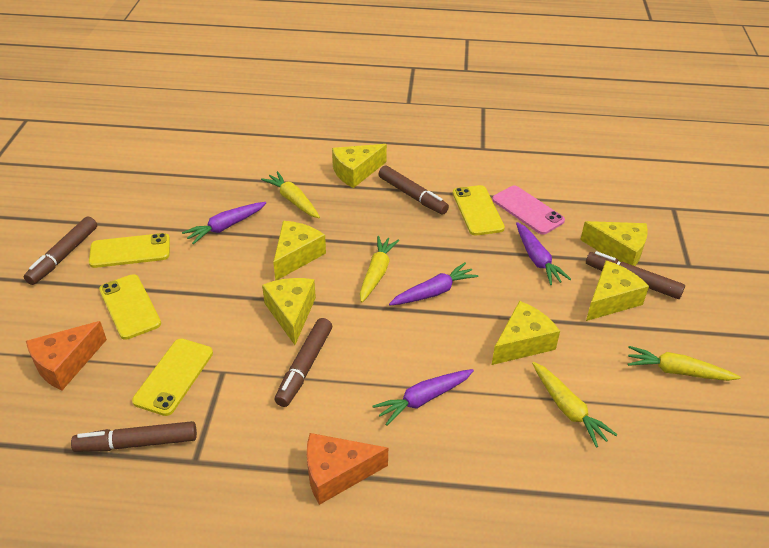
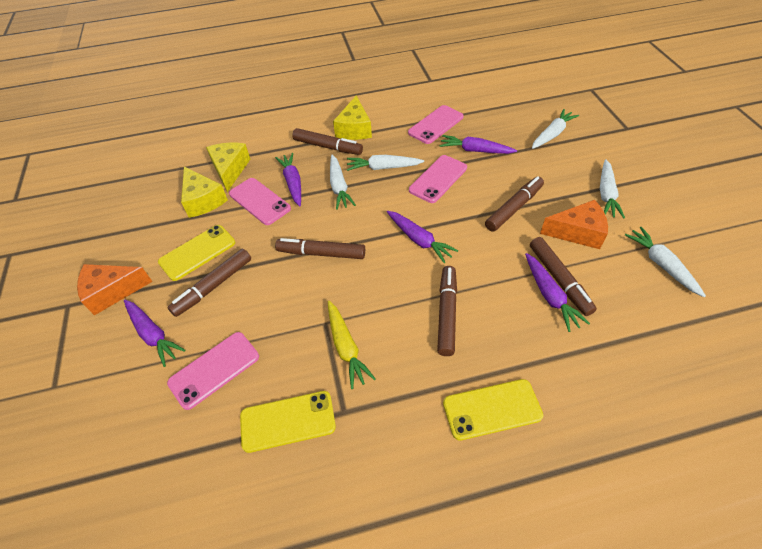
brown marker: [24,216,97,285] [71,421,197,452] [275,318,332,407] [379,166,449,215] [586,251,685,299] = 5 -> [168,249,251,317] [275,238,365,259] [292,128,363,155] [437,266,457,356] [485,176,544,232] [530,237,597,316] = 6
pink phone: [492,185,565,235] = 1 -> [167,332,259,410] [229,178,291,225] [408,105,464,144] [409,155,467,203] = 4
purple carrot: [182,202,266,244] [373,369,474,426] [389,263,478,305] [516,222,571,285] = 4 -> [124,300,185,367] [275,153,301,207] [387,211,459,263] [440,135,517,154] [525,253,590,332] = 5
white carrot: none = 0 -> [330,155,356,210] [347,155,424,171] [532,109,579,149] [600,159,625,219] [625,227,706,297] = 5
yellow carrot: [261,171,320,218] [360,236,399,302] [532,362,618,448] [628,346,741,381] = 4 -> [328,301,376,389] = 1
yellow cheese: [262,278,316,345] [273,221,326,281] [332,144,387,188] [492,301,560,365] [580,221,648,266] [586,260,649,321] = 6 -> [181,166,228,218] [206,142,250,192] [333,95,372,140] = 3
yellow phone: [89,233,170,268] [99,274,161,340] [132,339,213,416] [453,185,505,236] = 4 -> [158,225,235,281] [240,391,336,453] [443,379,543,440] = 3

